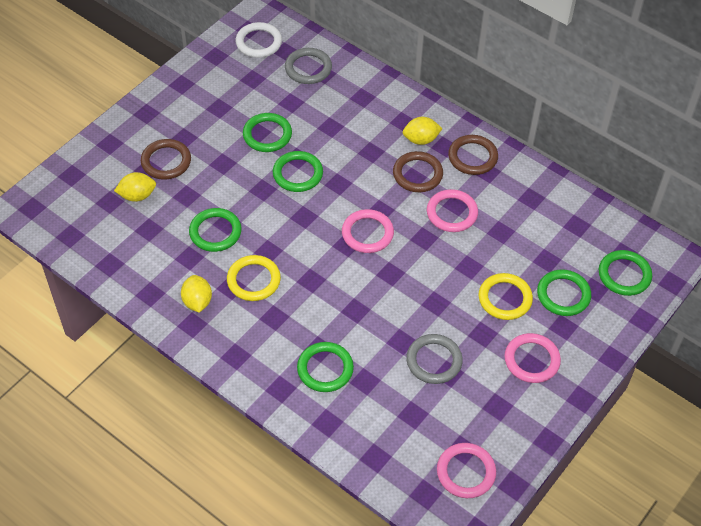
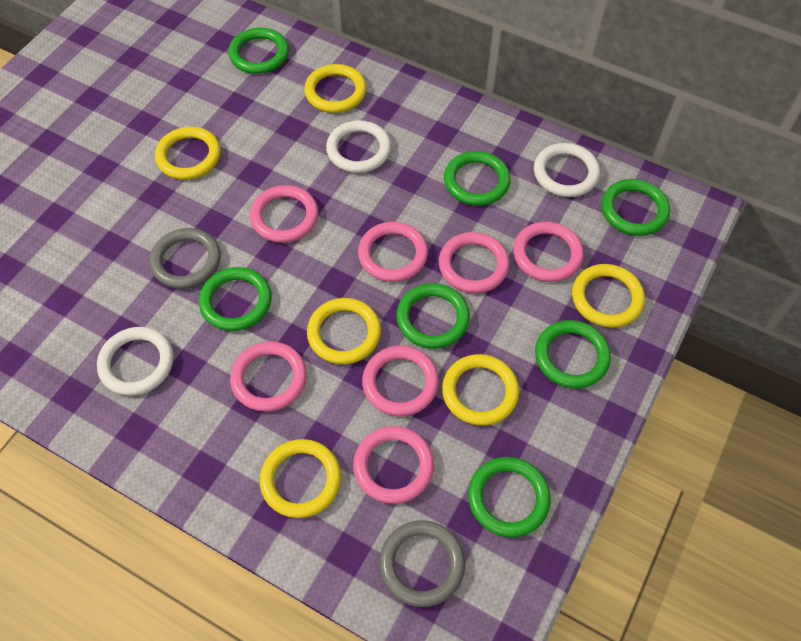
brown ring: [141,139,191,180] [393,151,443,192] [448,135,498,175] = 3 -> none = 0
green ring: [189,208,242,252] [243,113,292,152] [273,151,323,192] [297,342,354,392] [537,269,591,316] [599,250,652,296] = 6 -> [199,267,272,331] [228,28,289,74] [396,283,470,349] [444,151,511,206] [468,457,551,537] [535,320,611,388] [601,179,670,236] = 7
pink ring: [342,209,394,253] [427,189,478,232] [437,443,496,498] [505,333,561,383] = 4 -> [230,341,307,412] [250,185,318,243] [353,426,434,504] [358,222,428,282] [362,346,439,416] [439,232,509,293] [513,222,584,282] = 7
white ring: [235,22,282,58] = 1 -> [97,327,174,396] [326,120,391,173] [534,143,600,197] = 3
yellow lemon: [114,172,156,202] [181,275,212,312] [403,117,443,145] = 3 -> none = 0
yellow ring: [227,255,281,301] [479,273,533,320] = 2 -> [155,127,221,180] [260,439,341,518] [304,64,367,113] [307,298,381,364] [442,354,519,426] [572,264,645,328] = 6

